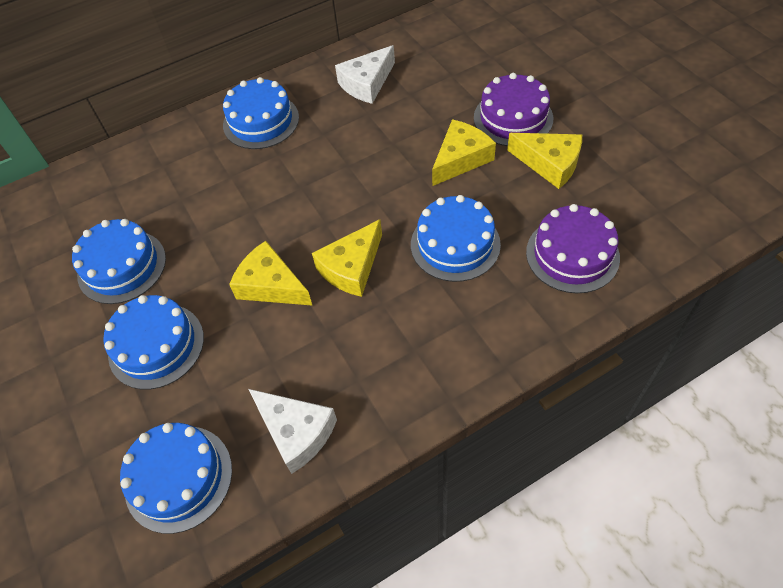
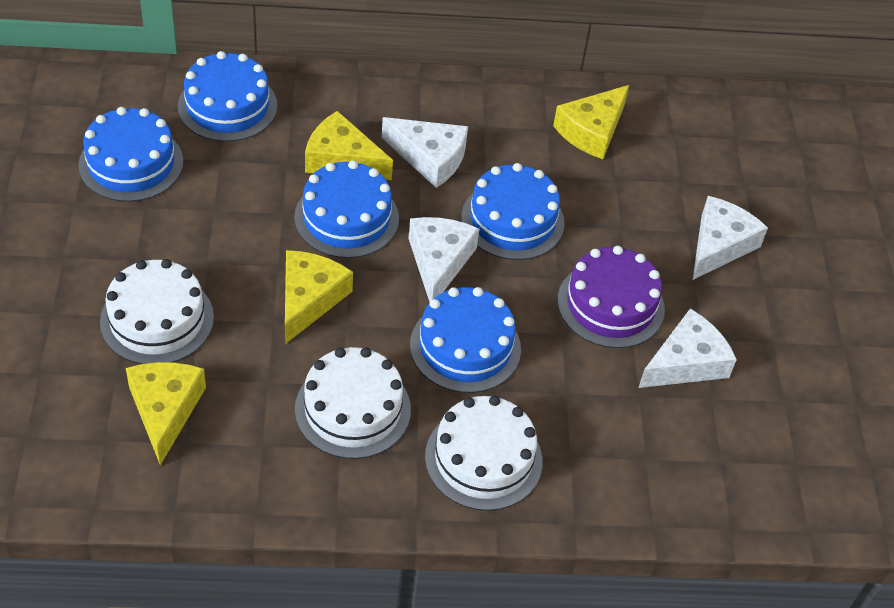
purple cake: [474,73,553,146] [526,204,620,293] = 2 -> [558,246,665,348] = 1
white cake: none = 0 -> [100,259,214,364] [295,347,411,459] [425,396,542,511] = 3
white cheese: [249,389,337,474] [335,45,395,104] = 2 -> [382,117,468,188] [408,217,479,302] [639,309,737,388] [693,196,768,280] = 4

